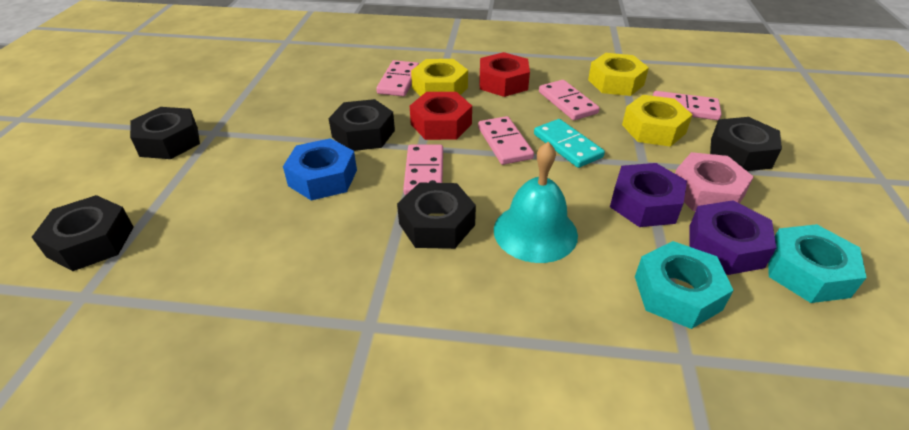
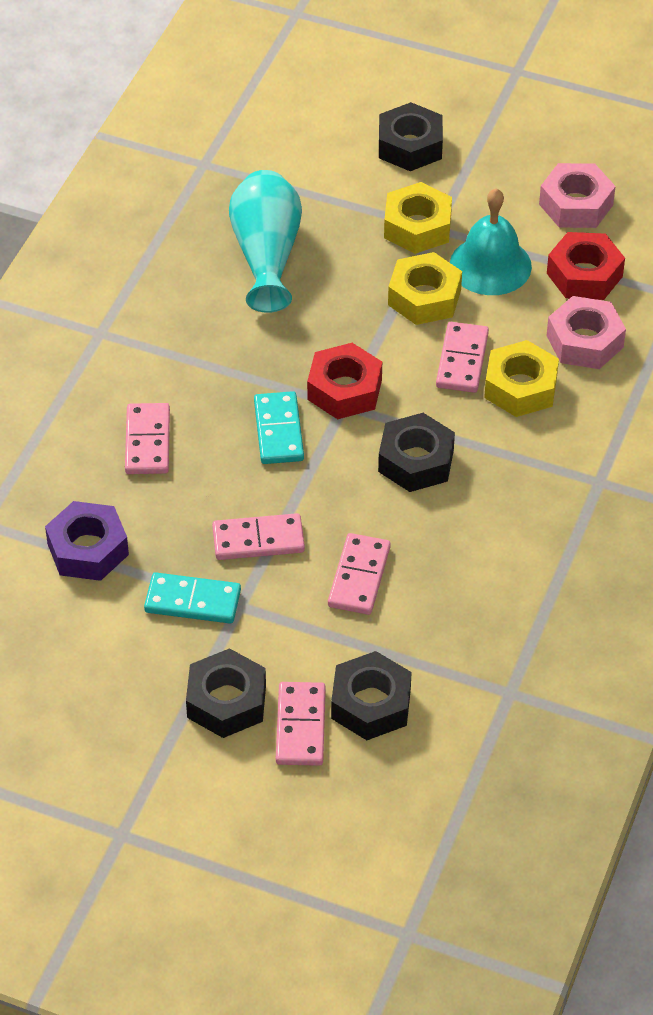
black nut: [32,195,134,271] [130,107,200,159] [329,99,395,151] [397,182,476,249] [710,117,782,171] = 5 -> [186,648,266,738] [331,651,412,740] [378,413,455,492] [379,102,443,171] = 4
blue nut: [283,138,357,201] = 1 -> none = 0
pink nut: [675,152,754,211] = 1 -> [539,163,616,228] [546,296,626,369] = 2
purple nut: [610,163,687,227] [689,200,777,275] = 2 -> [45,501,129,581] = 1
turquoise domino: [534,119,605,168] = 1 -> [144,572,241,624] [254,391,304,464] = 2
turquoise nut: [635,241,734,329] [768,224,867,303] = 2 -> none = 0
turquoise vase: none = 0 -> [229,170,302,313] = 1

